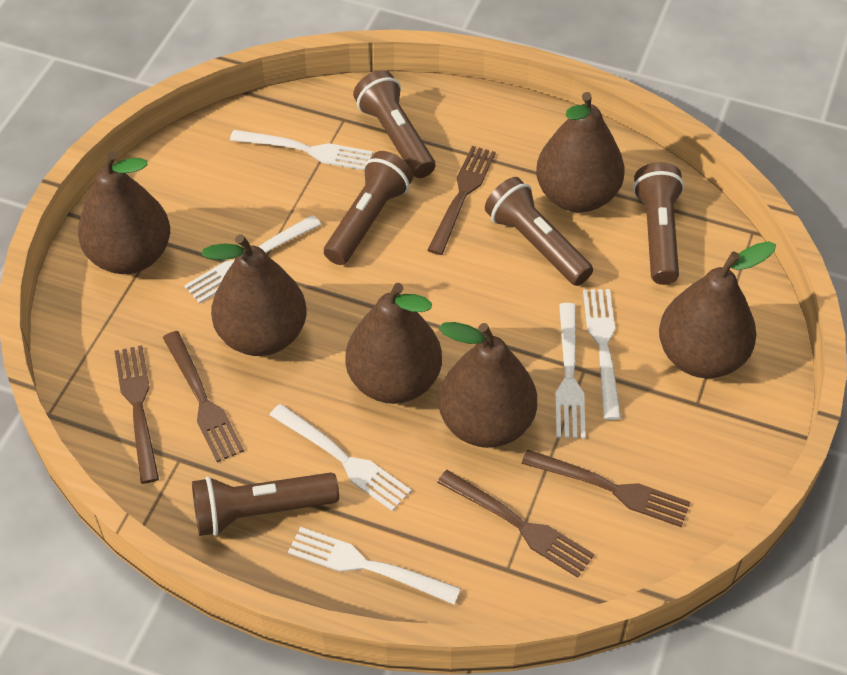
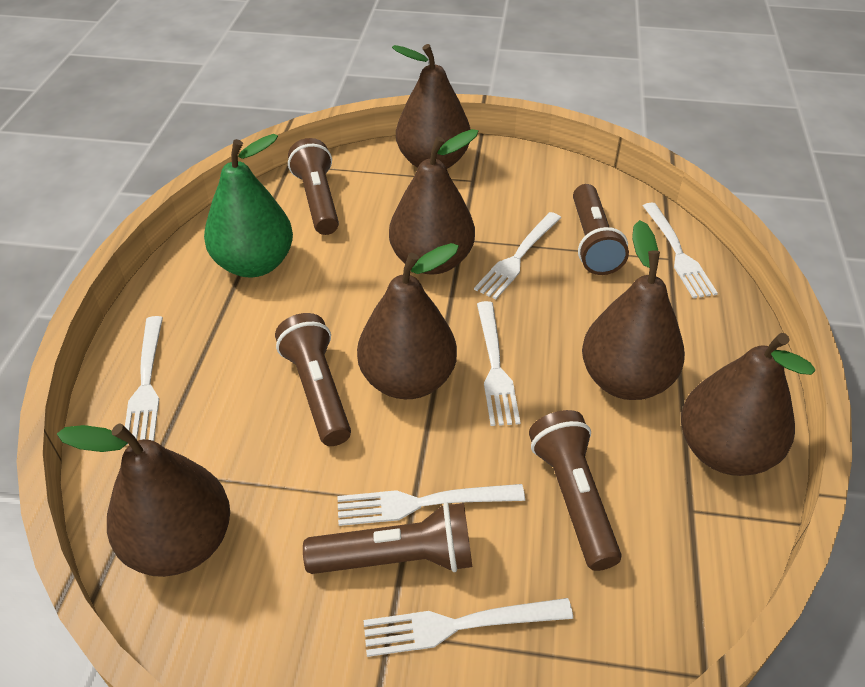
brown fork: [114,345,159,484] [163,331,244,462] [428,146,496,255] [437,470,594,578] [521,449,690,527] = 5 -> none = 0
green pear: none = 0 -> [204,134,293,277] = 1

